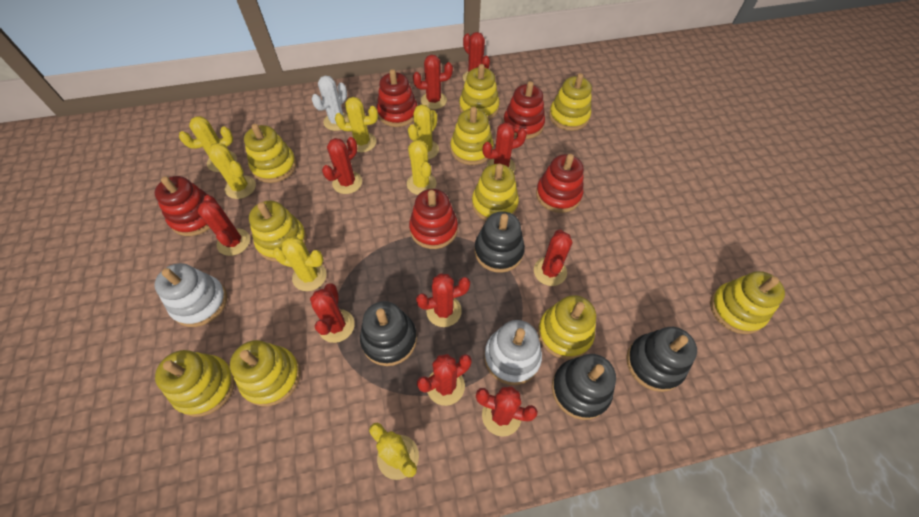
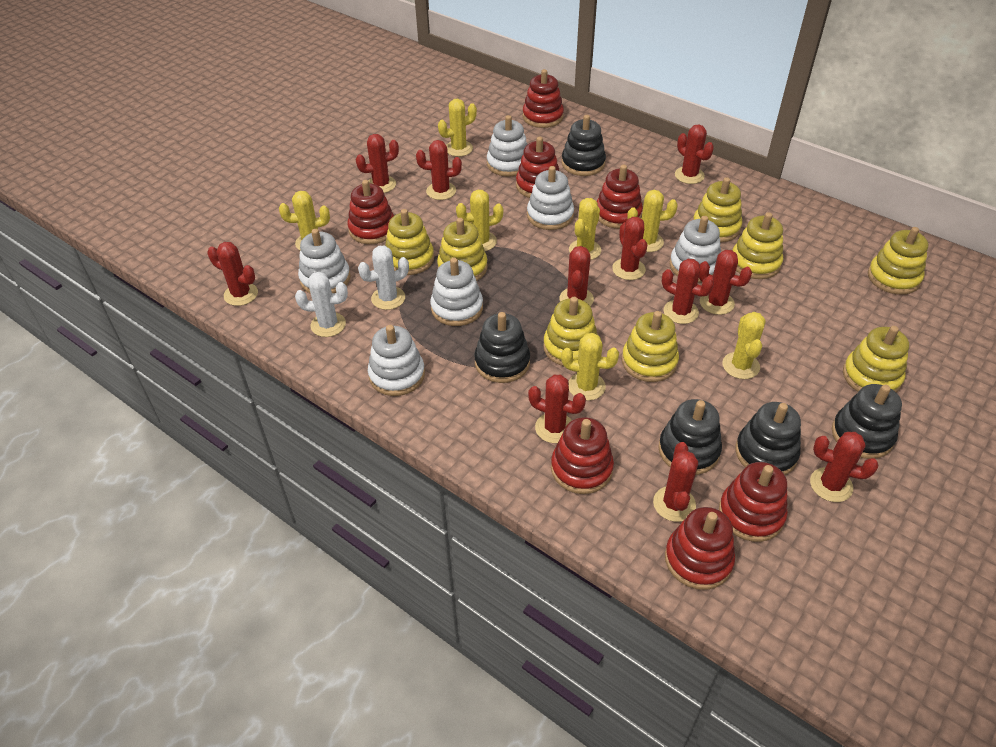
black stacking toy: [360,301,417,366] [474,211,525,273] [552,354,616,420] [626,327,697,392] = 4 -> [474,312,530,383] [561,115,606,176] [658,399,722,475] [735,402,801,475] [832,384,902,459] = 5
red cactus: [198,195,250,256] [310,283,355,343] [322,137,362,194] [413,55,453,109] [416,273,470,327] [417,354,472,406] [463,32,490,82] [476,386,538,437] [482,122,527,172] [534,230,572,286] = 10 -> [207,242,258,306] [356,134,399,193] [416,140,462,200] [528,375,586,443] [560,246,594,306] [612,217,647,280] [653,442,698,522] [662,259,714,324] [675,124,714,184] [699,250,752,315] [810,432,878,502] = 11
red stacking toy: [154,176,210,236] [377,69,417,127] [409,189,458,249] [503,81,545,139] [536,154,584,213] = 5 -> [348,180,394,244] [516,137,559,198] [523,69,564,128] [551,417,614,494] [596,165,643,229] [665,507,735,590] [719,462,788,542] = 7
white cactus: [312,75,349,131] = 1 -> [295,272,348,337] [358,245,409,310] = 2
white stacking toy: [154,263,227,327] [484,320,542,385] = 2 -> [298,229,351,294] [368,325,425,396] [430,258,483,326] [487,115,528,177] [527,166,574,230] [670,216,721,283] = 6
yellow stacking toy: [155,350,235,417] [230,340,301,406] [244,124,296,183] [249,201,307,262] [451,107,493,165] [459,64,499,120] [472,164,519,221] [538,295,596,360] [549,73,592,131] [710,271,785,334] = 10 -> [385,209,434,275] [437,218,488,281] [543,297,597,366] [622,311,679,382] [693,177,742,242] [732,212,783,279] [843,326,909,393] [868,227,928,295] = 8

